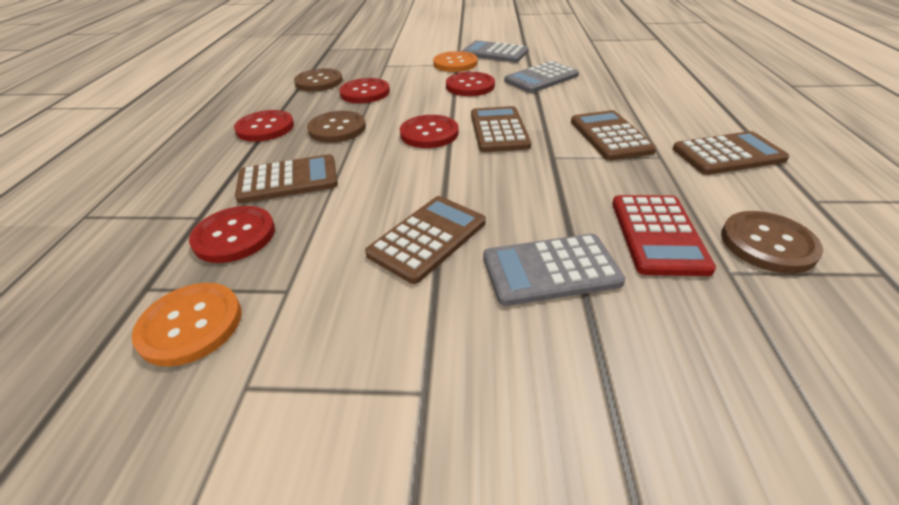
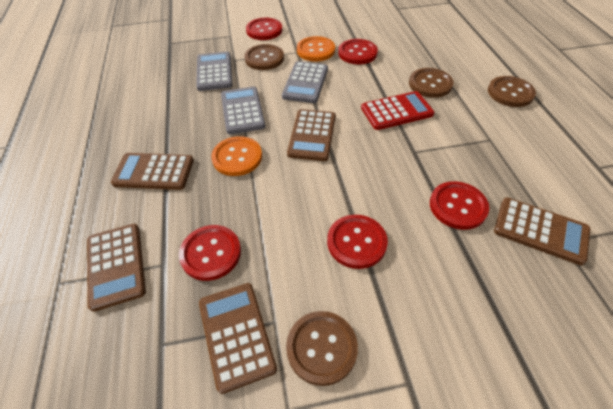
brown button: [294,68,343,92] [307,111,366,143] [721,211,823,274] = 3 -> [244,44,284,70] [286,311,358,386] [409,68,454,98] [488,76,536,107] = 4

